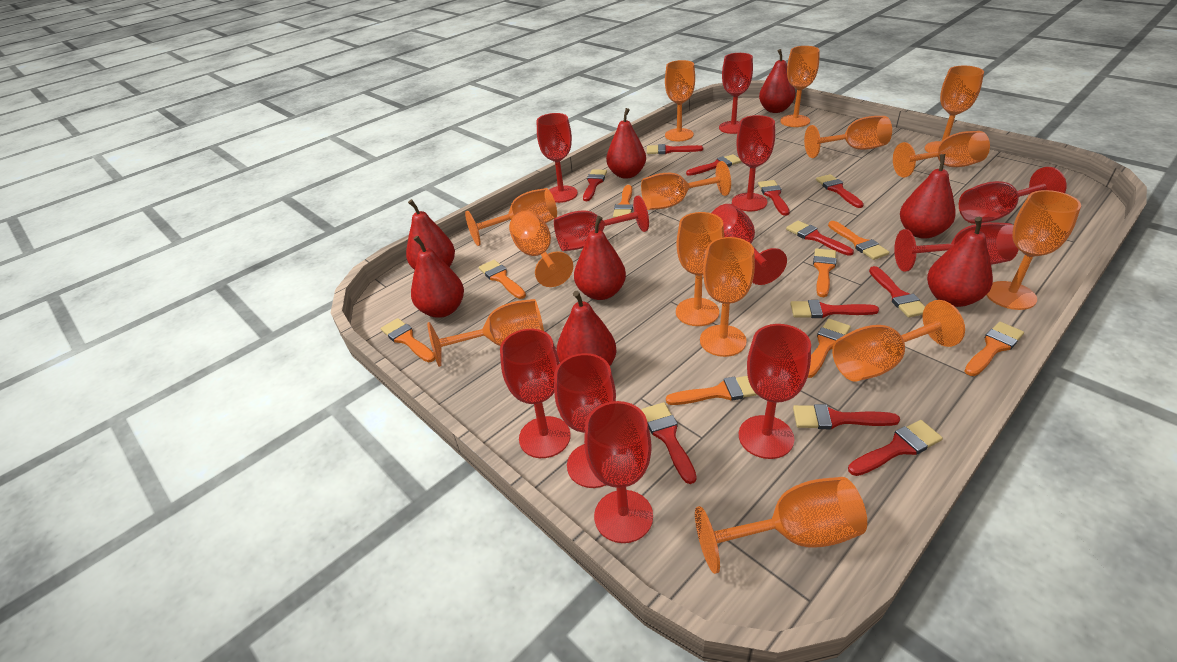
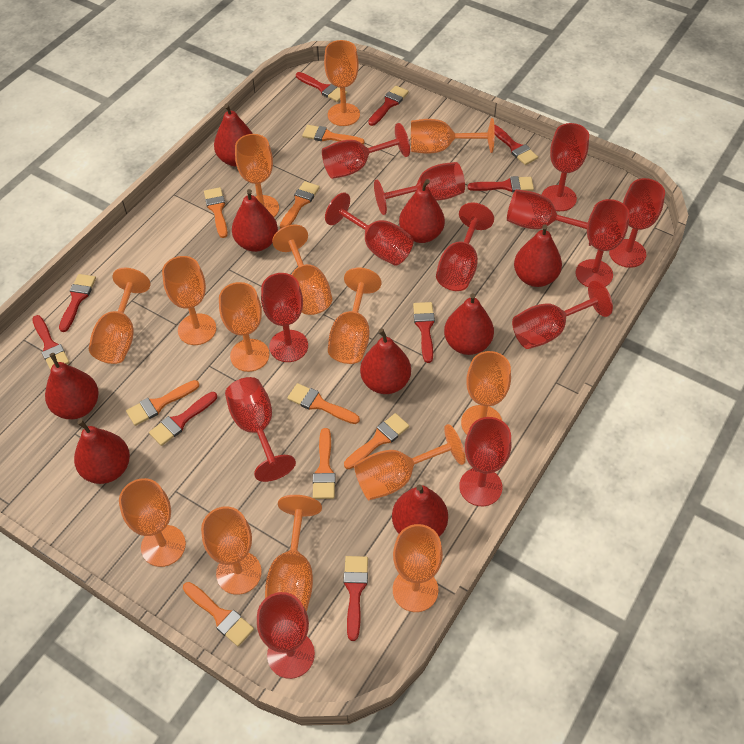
red brush: [583,169,607,201] [641,402,697,484] [647,144,703,154] [686,154,742,176] [758,180,790,216] [786,221,854,256] [790,300,879,318] [793,404,900,429] [816,174,864,208] [848,420,943,476] [869,266,925,318] = 11 -> [32,315,70,370] [59,274,96,332] [149,392,217,446] [296,72,347,102] [343,556,368,641] [368,85,409,126] [413,302,435,363] [468,176,534,192] [494,125,538,165] = 9
red goblet: [500,329,571,458] [537,113,578,203] [554,196,649,251] [554,353,616,488] [584,401,653,543] [712,204,787,285] [719,53,753,134] [732,115,775,211] [739,324,811,459] [894,222,1019,272] [959,167,1066,224] = 11 -> [225,377,296,482] [257,592,315,679] [261,273,308,362] [322,123,410,179] [325,192,414,266] [374,162,465,215] [436,202,494,291] [459,417,511,506] [507,189,591,246] [512,280,613,349] [542,123,589,211] [576,199,630,287] [609,178,665,268] = 13
red pear: [406,199,455,270] [411,236,464,318] [556,291,616,366] [574,216,626,300] [606,108,646,179] [759,49,795,113] [900,154,956,239] [927,217,993,307] = 8 -> [45,353,99,419] [74,419,130,484] [214,104,253,166] [232,189,278,252] [360,329,411,394] [392,485,448,536] [399,179,445,243] [444,293,494,355] [514,225,562,287] = 9

